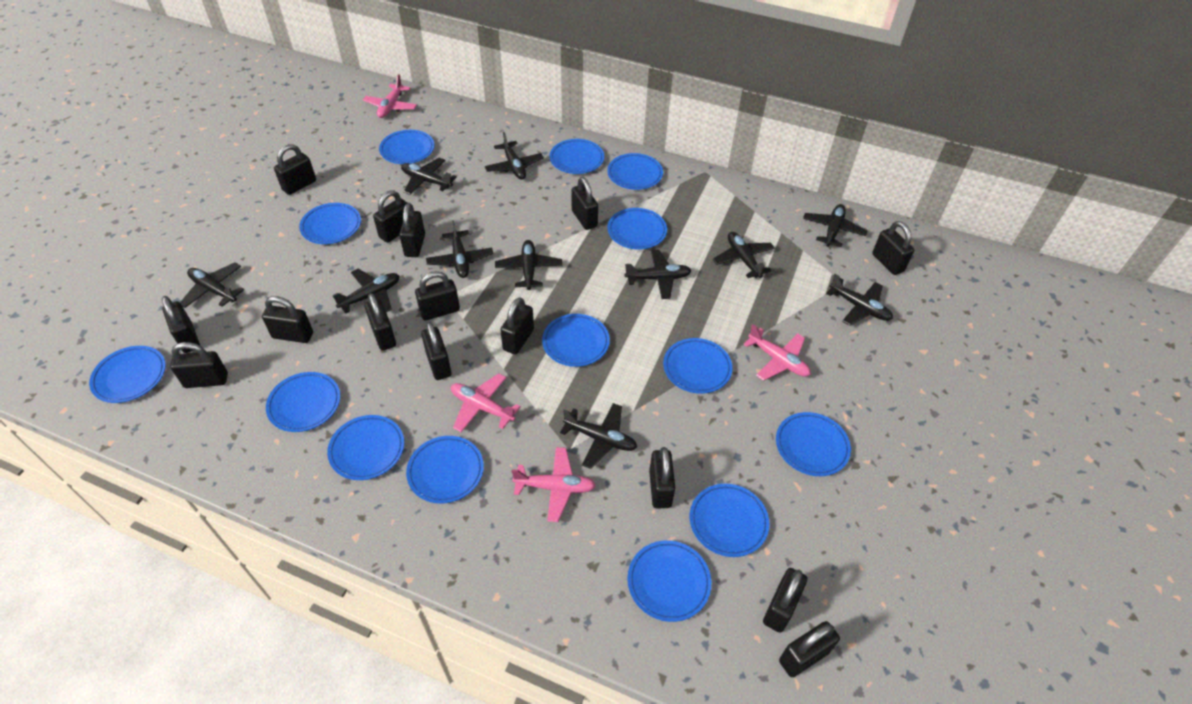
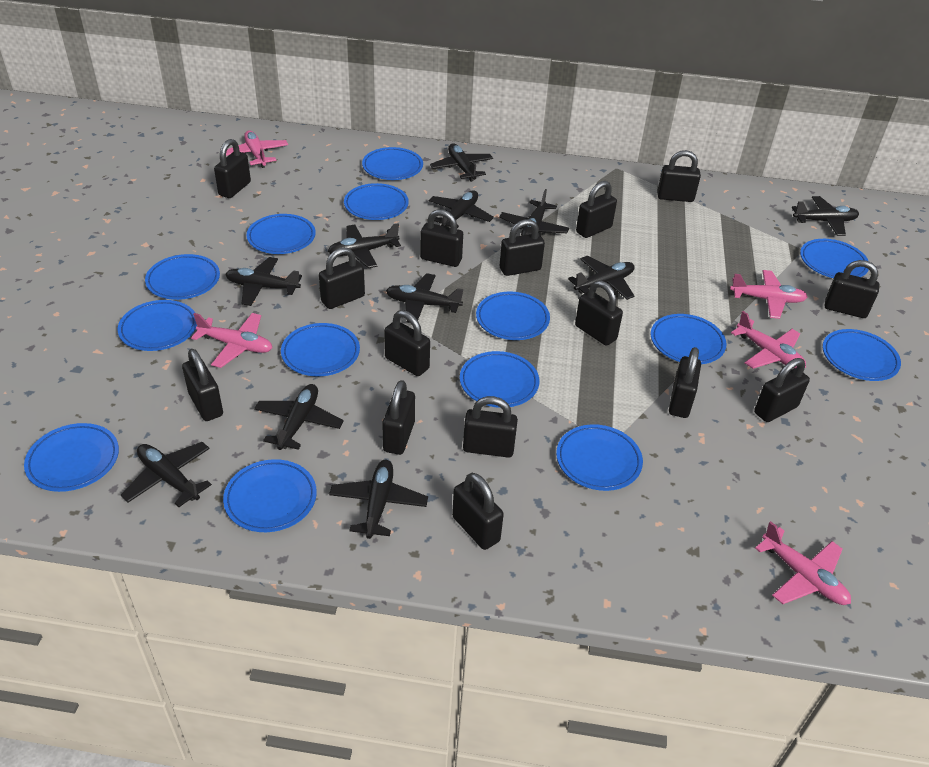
pink plane: [363,74,417,118] [451,373,521,432] [511,447,596,522] [743,324,811,381] = 4 -> [191,313,272,368] [226,130,288,168] [730,270,808,319] [731,311,806,369] [755,521,851,605] = 5

